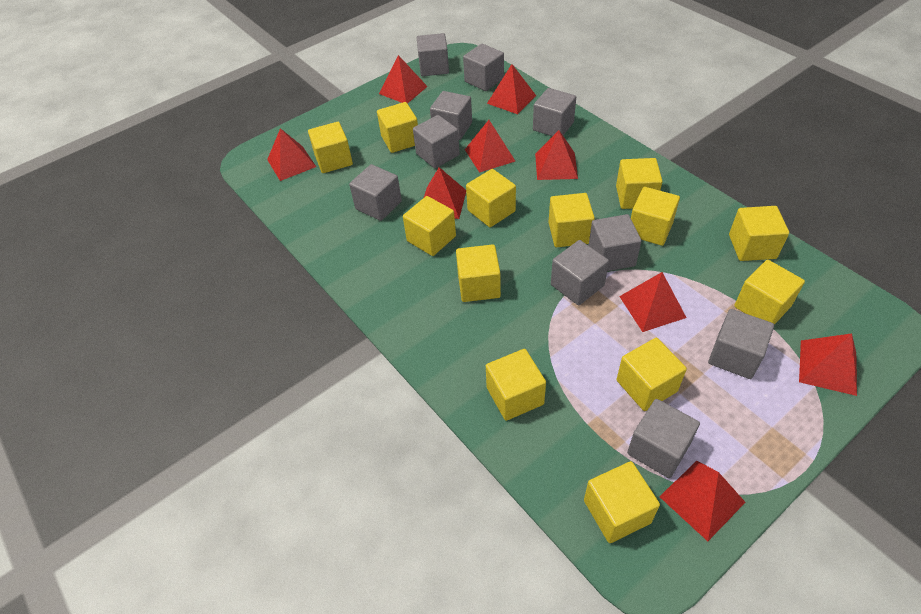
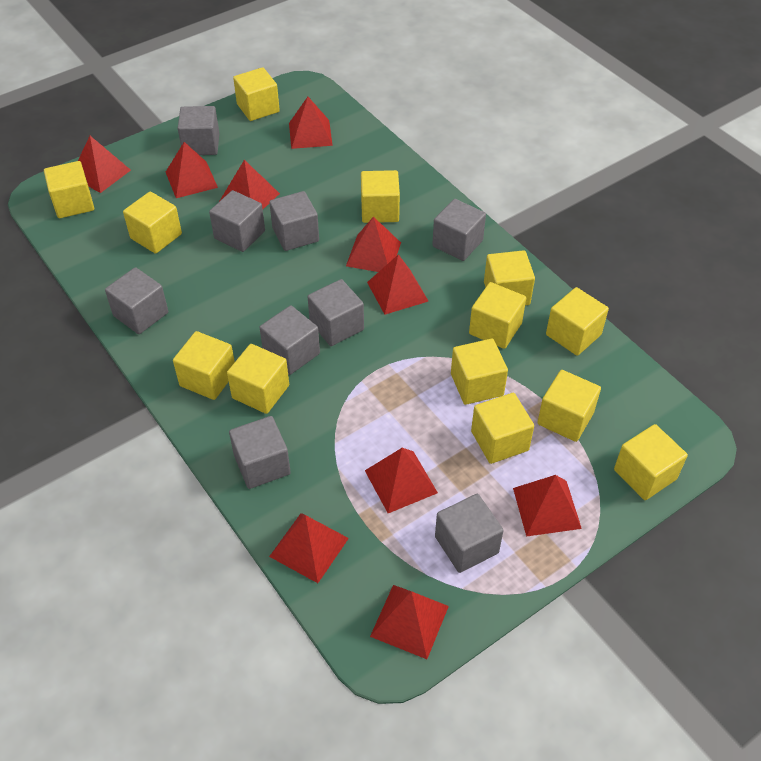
grey cube: [349,164,402,221] [413,115,460,168] [417,33,449,76] [430,91,472,140] [463,44,504,91] [533,88,576,136] [551,240,609,305] [589,214,642,271] [627,399,700,478] [708,309,774,379] = 10 -> [105,267,168,334] [178,106,219,155] [209,190,265,252] [229,416,291,489] [260,305,320,375] [269,191,319,251] [308,279,364,346] [432,199,486,261] [435,494,504,573] = 9
red pyramid: [267,128,316,181] [379,55,428,104] [424,167,466,219] [465,120,515,173] [487,64,536,114] [535,130,578,180] [619,272,687,332] [659,461,745,541] [799,333,857,396] = 9 -> [78,136,131,193] [166,142,218,198] [219,160,280,209] [269,513,349,583] [289,97,333,149] [346,217,401,272] [365,448,438,513] [367,254,429,314] [370,585,449,659] [513,475,582,537] = 10

